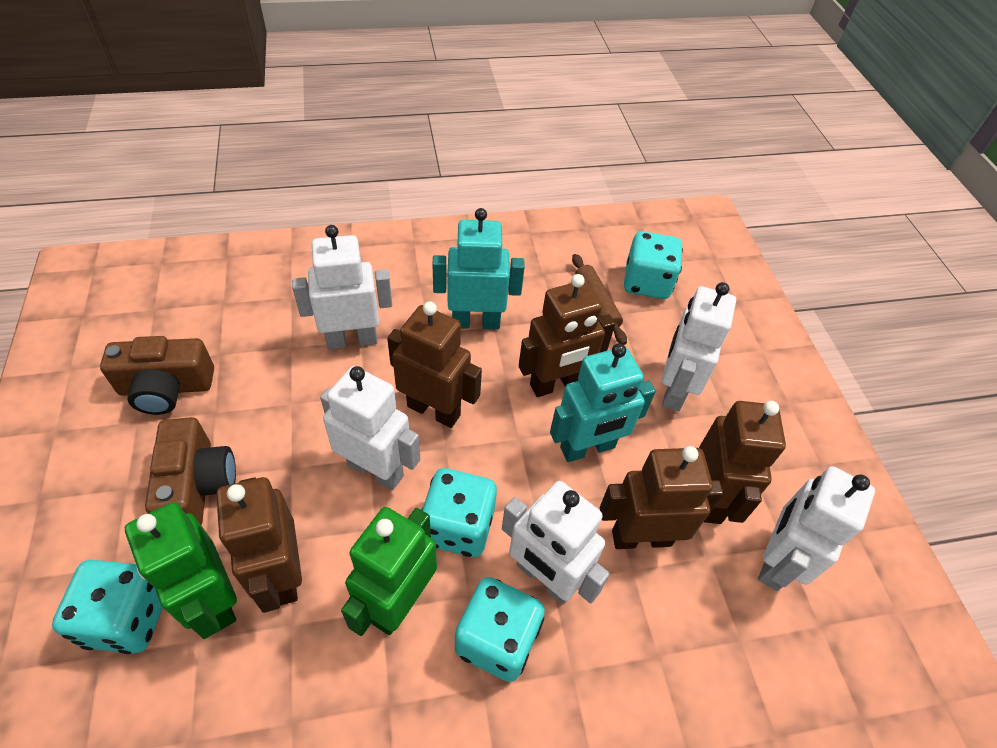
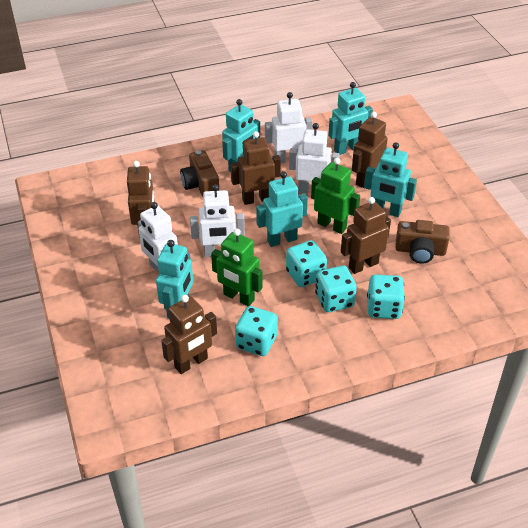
brown rolling pin: [572,254,627,345] = 1 -> none = 0
turquoise robot: [432,208,525,329] [550,343,656,462] = 2 -> [156,240,193,319] [222,99,260,172] [256,172,308,247] [328,82,373,155] [364,142,417,217] = 5
white robot: [292,225,392,350] [320,366,420,490] [502,481,610,605] [662,282,736,412] [758,466,875,591] = 5 -> [138,202,178,270] [190,184,245,257] [265,92,313,163] [289,123,340,193] = 4

